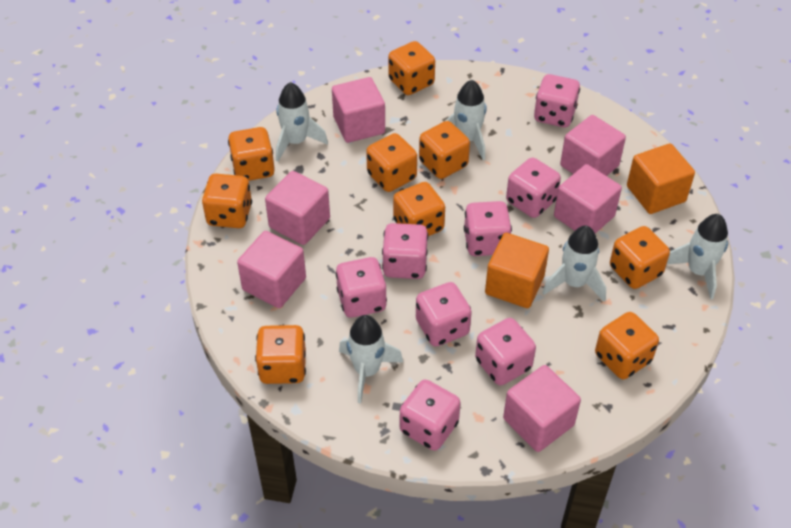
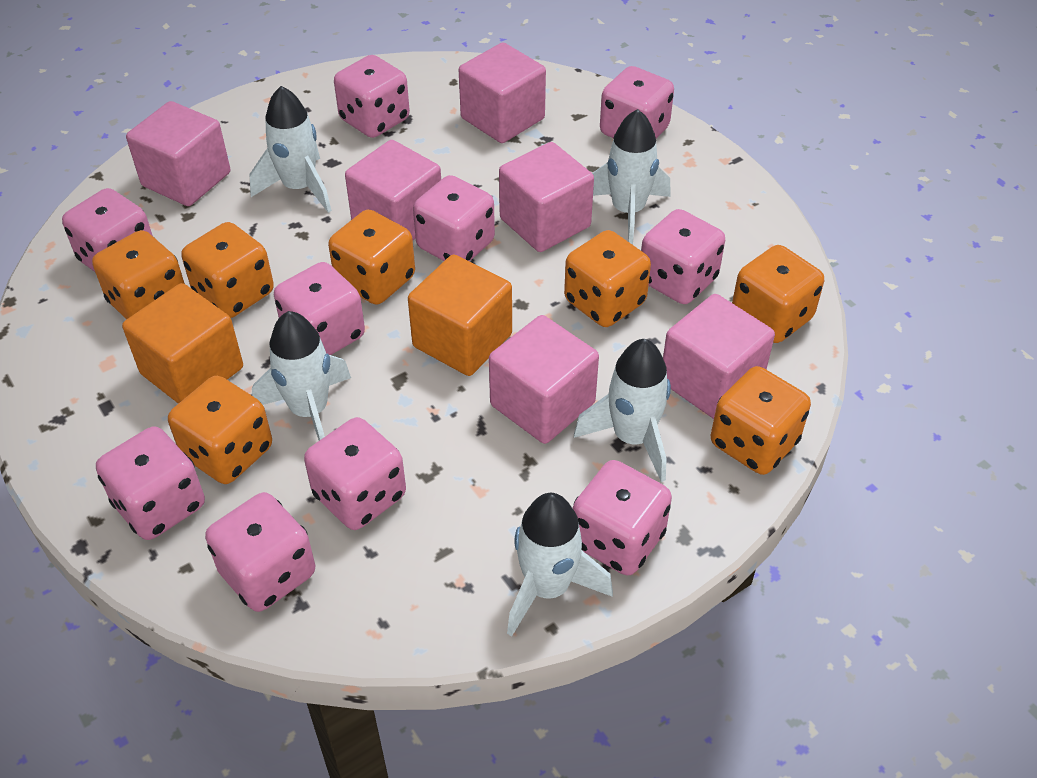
orange dice: [202,174,252,228] [228,127,275,181] [255,325,306,384] [366,133,417,192] [388,41,435,95] [393,182,445,236] [419,121,470,179] [595,312,659,379] [610,226,670,289] = 9 -> [92,230,185,319] [168,376,272,484] [181,222,274,318] [328,209,415,305] [564,230,651,327] [711,366,811,475] [732,245,824,343] = 7
pink dice: [336,257,387,318] [382,223,428,279] [400,379,461,451] [416,282,472,347] [464,201,512,256] [475,318,536,385] [506,157,561,218] [534,74,580,127] = 8 -> [62,188,153,272] [96,426,205,540] [205,492,315,612] [274,262,365,355] [304,417,406,530] [334,55,410,138] [413,175,495,261] [573,460,672,575] [600,66,674,138] [641,209,725,304] = 10

